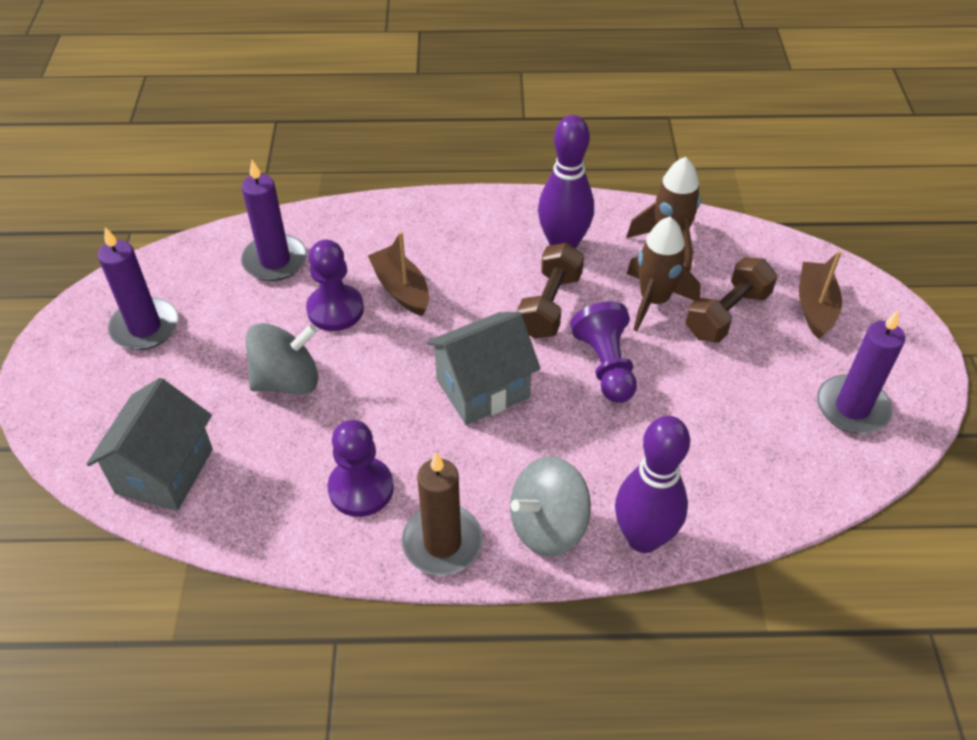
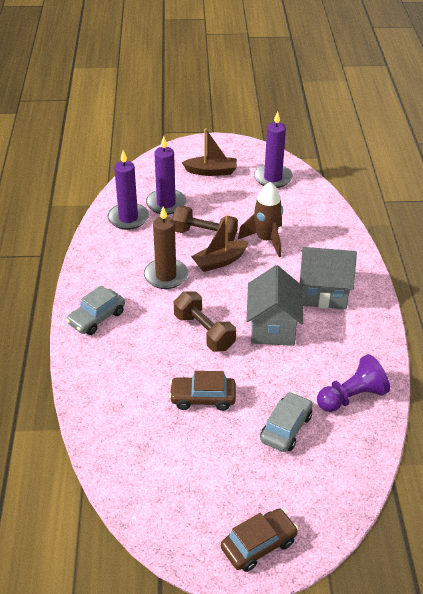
brown car: none = 0 -> [169,371,236,411] [221,508,298,572] = 2
brown rocket: [626,157,701,271] [627,217,701,331] = 2 -> [238,182,283,257] = 1
grey car: none = 0 -> [66,285,125,335] [260,392,313,452] = 2
grey spinning top: [245,323,318,394] [510,456,591,557] = 2 -> none = 0
purple bowling pin: [538,115,594,249] [615,416,690,553] = 2 -> none = 0
purple pawn: [306,240,364,331] [327,420,394,517] [570,301,637,403] = 3 -> [317,354,390,412] = 1

